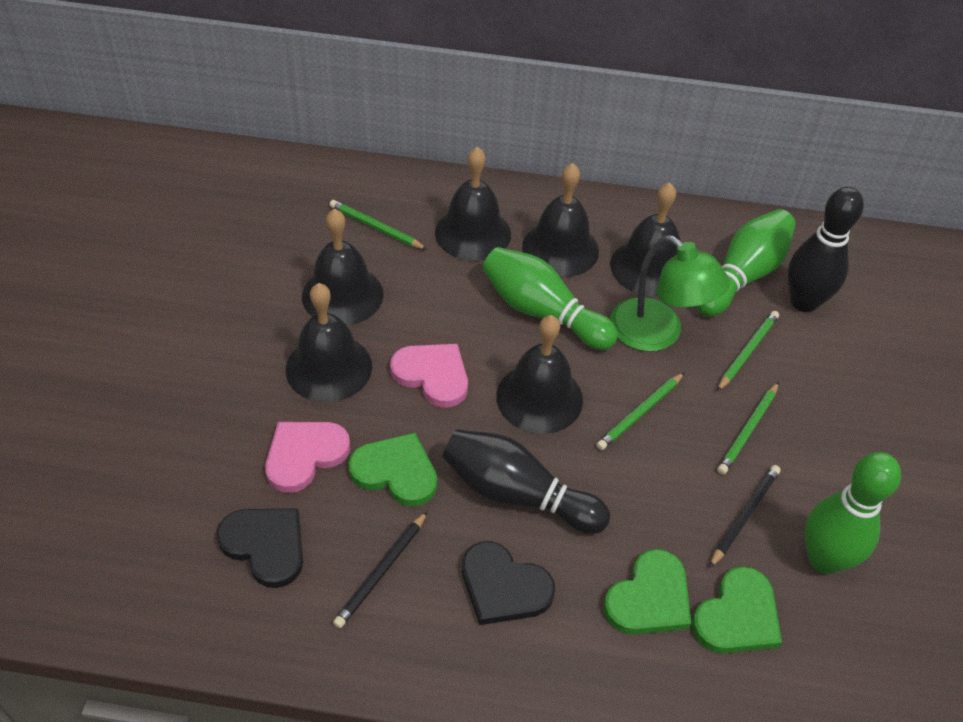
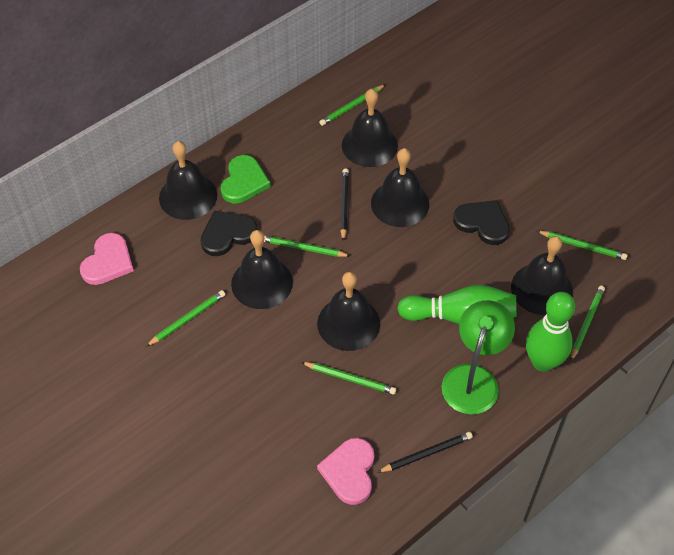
black bowling pin: [442,429,610,534] [788,187,864,312] = 2 -> none = 0
green bowling pin: [482,247,618,350] [696,209,796,317] [805,452,901,574] = 3 -> [397,285,517,324] [526,292,575,372] = 2
green heart: [348,433,437,506] [604,549,691,635] [692,566,782,653] = 3 -> [221,155,271,203] = 1
green pencil: [330,200,427,250] [596,372,685,450] [717,311,779,391] [717,382,779,475] = 4 -> [146,290,225,347] [264,235,350,257] [301,362,396,395] [319,84,386,126] [537,231,628,260] [570,286,605,362] = 6

